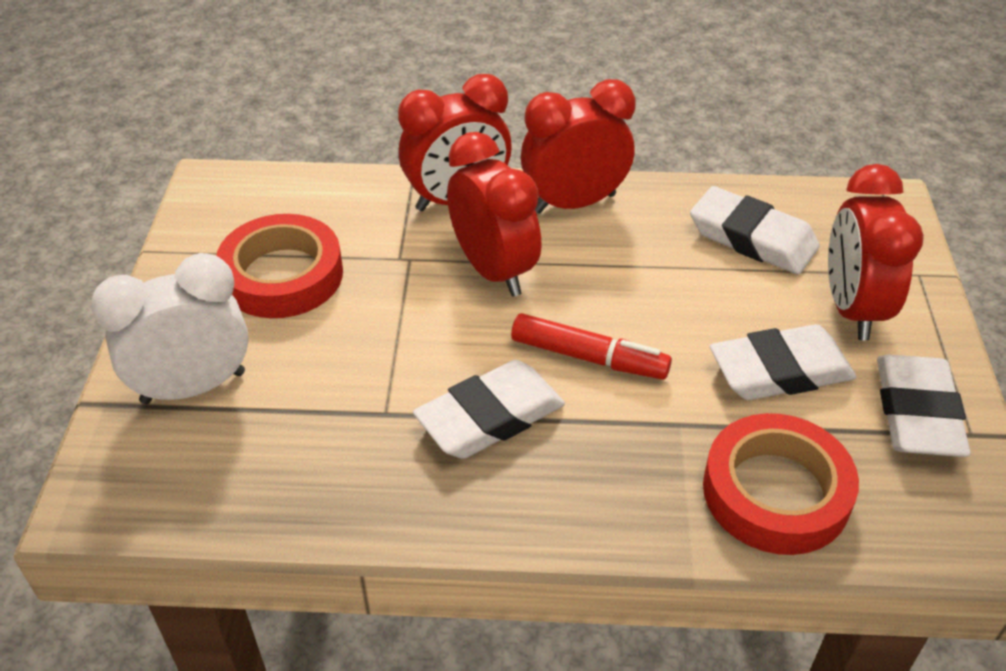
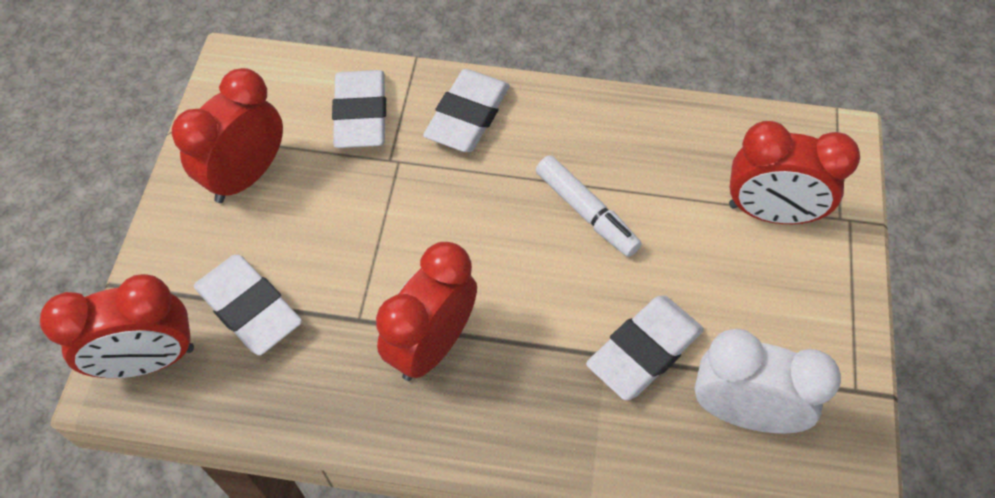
red marker: [511,313,672,380] = 1 -> none = 0
red tape: [216,214,343,318] [703,413,859,555] = 2 -> none = 0
white marker: none = 0 -> [536,155,641,257] = 1

